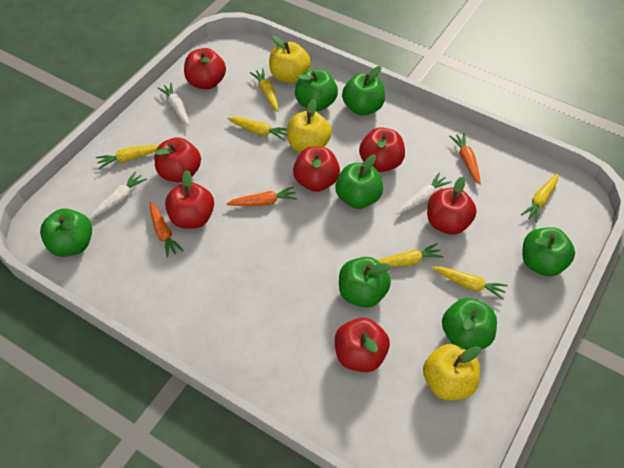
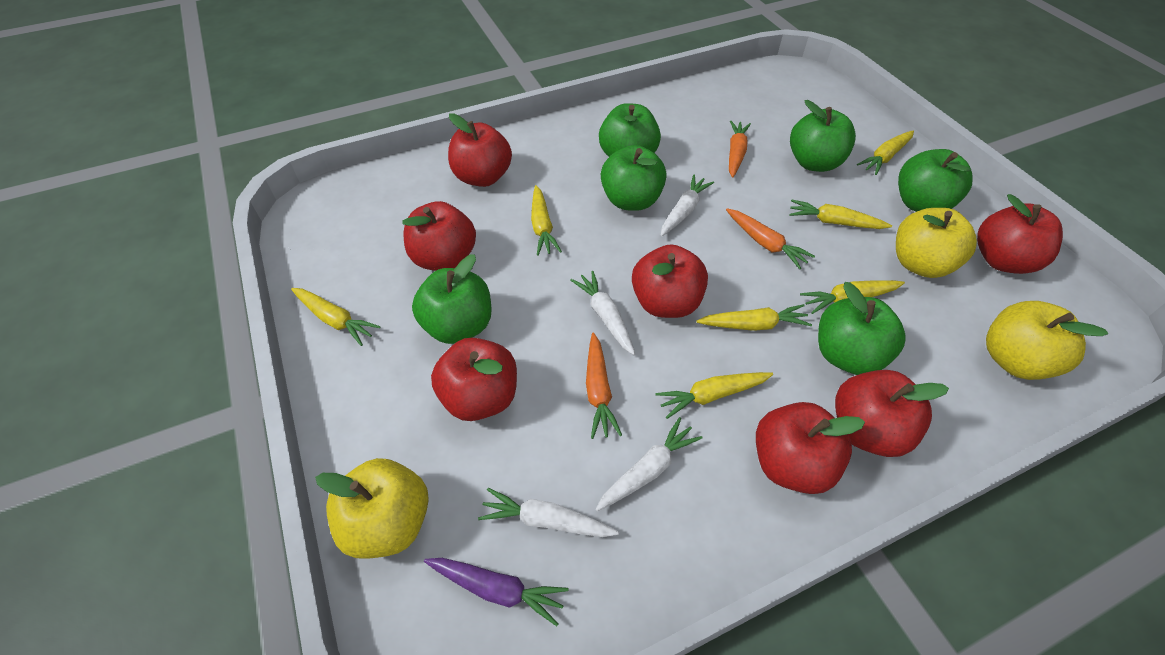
green apple: [40,208,92,257] [295,69,338,111] [335,154,383,209] [339,257,391,308] [342,66,385,116] [442,298,497,350] [522,227,575,277] = 7 -> [412,254,492,344] [599,103,661,157] [601,145,667,211] [790,100,856,172] [818,282,906,375] [898,149,973,212] = 6
purple carrot: none = 0 -> [424,558,568,626] = 1
white carrot: [89,171,147,219] [158,83,190,126] [396,173,451,214] = 3 -> [478,488,619,537] [570,271,635,355] [596,417,703,511] [661,175,714,236] = 4
yellow carrot: [96,145,159,169] [227,117,287,140] [250,69,279,112] [377,243,444,267] [432,267,508,300] [521,173,559,223] = 6 -> [291,288,381,346] [531,185,562,256] [655,372,773,419] [697,304,812,331] [789,199,892,229] [800,280,905,314] [857,131,914,175] = 7

